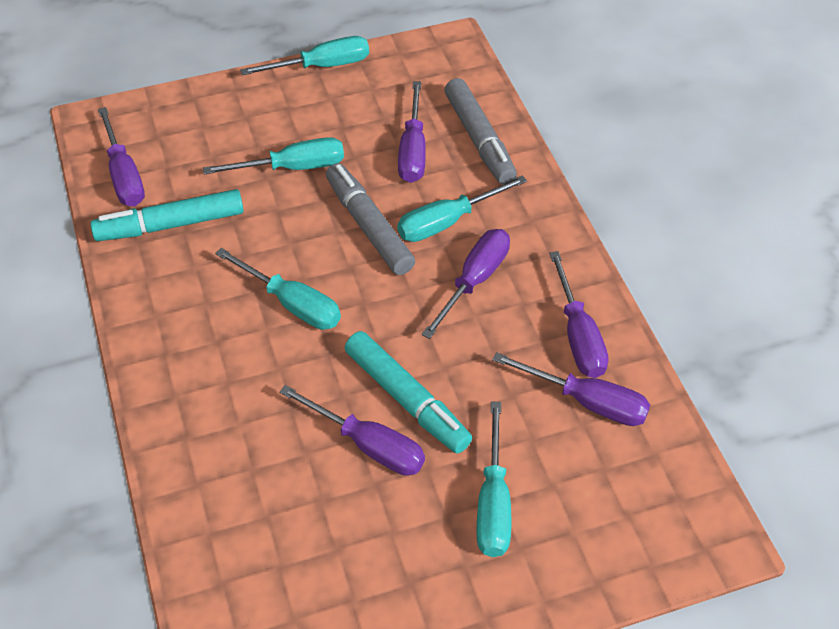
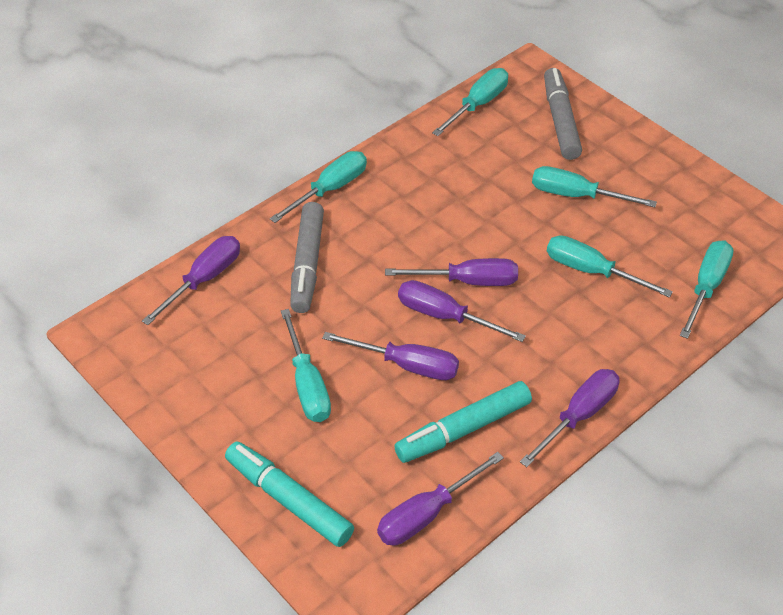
turquoise screwdriver: [203,137,344,174] [215,248,341,330] [240,36,369,75] [397,175,527,242] [477,401,511,557] = 5 -> [270,151,367,223] [281,309,331,422] [432,68,508,136] [532,166,657,207] [547,235,673,298] [680,240,734,339] = 6

